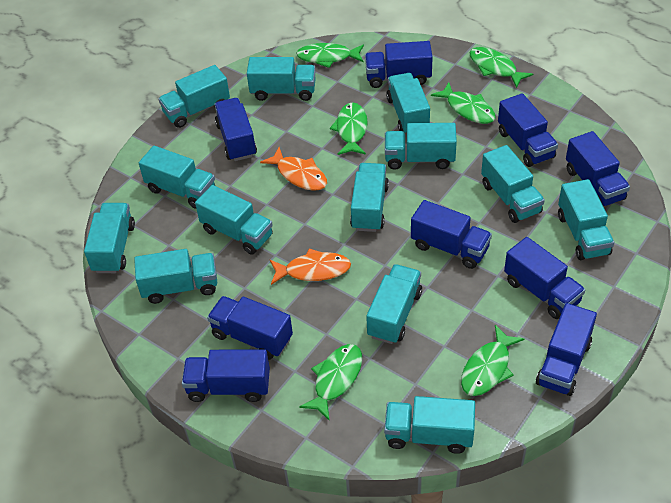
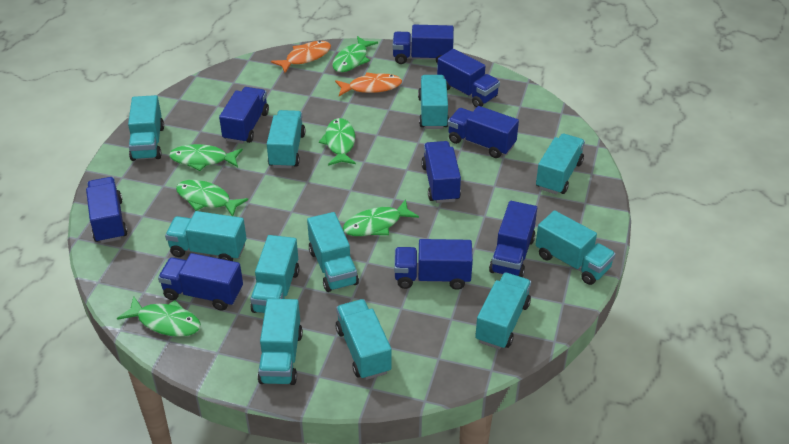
turquoise truck: [84,203,135,273] [134,249,217,304] [139,146,215,209] [158,65,230,128] [195,185,273,255] [247,57,316,101] [350,163,389,232] [366,264,422,344] [384,396,475,454] [385,123,457,170] [386,73,430,133] [481,145,545,223] [558,179,614,260] = 13 -> [128,95,164,161] [165,211,247,261] [250,235,300,313] [258,299,303,385] [267,110,305,169] [307,212,359,292] [336,299,392,380] [418,75,449,129] [475,273,531,350] [535,210,616,285] [536,133,585,195] = 11

